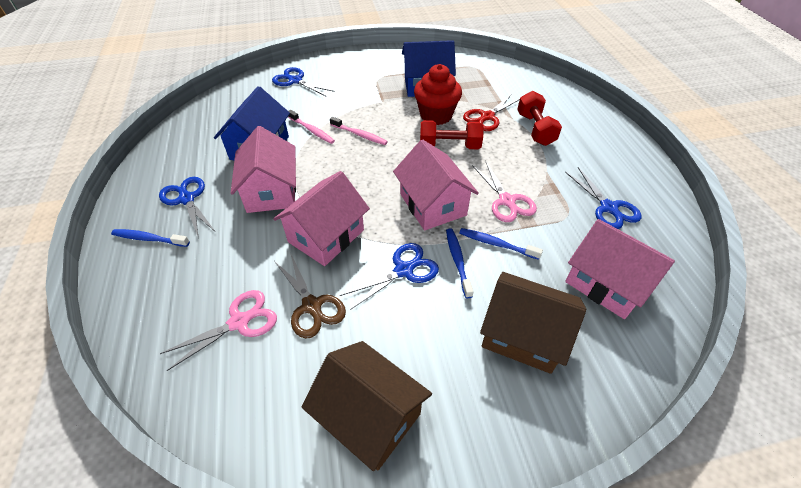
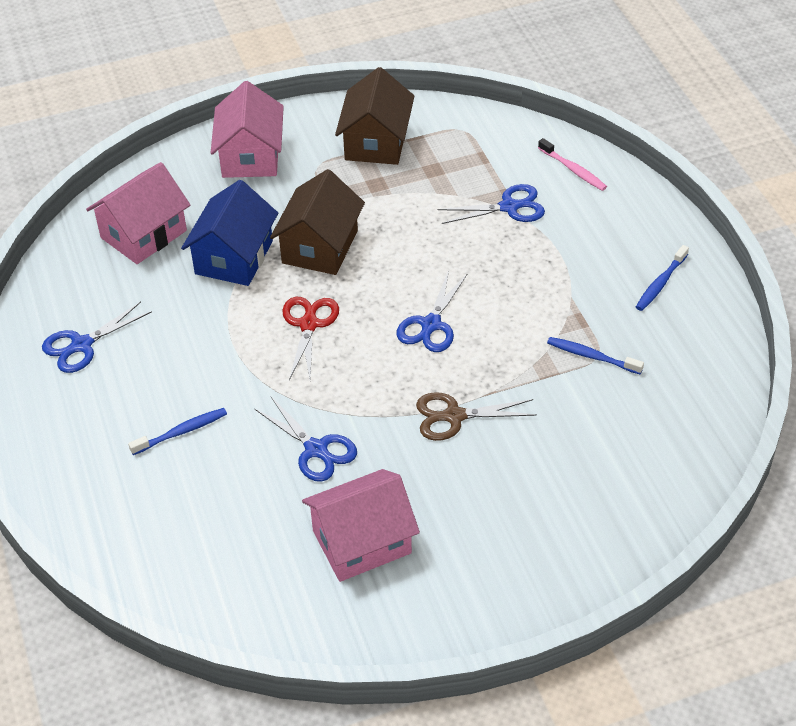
blue house: [214,86,290,160] [402,40,456,97] = 2 -> [181,180,278,286] = 1
pink house: [231,126,296,213] [273,171,370,266] [393,139,479,230] [565,219,675,319] = 4 -> [86,162,190,264] [211,81,284,178] [302,469,420,582] = 3
pink scissors: [160,290,277,371] [472,161,537,222] = 2 -> none = 0
pink toothbrush: [288,110,335,144] [330,117,388,145] = 2 -> [538,138,607,191] = 1
red cupcake: [414,64,462,125] = 1 -> none = 0
red dumbbell: [420,120,483,149] [517,91,562,146] = 2 -> none = 0

